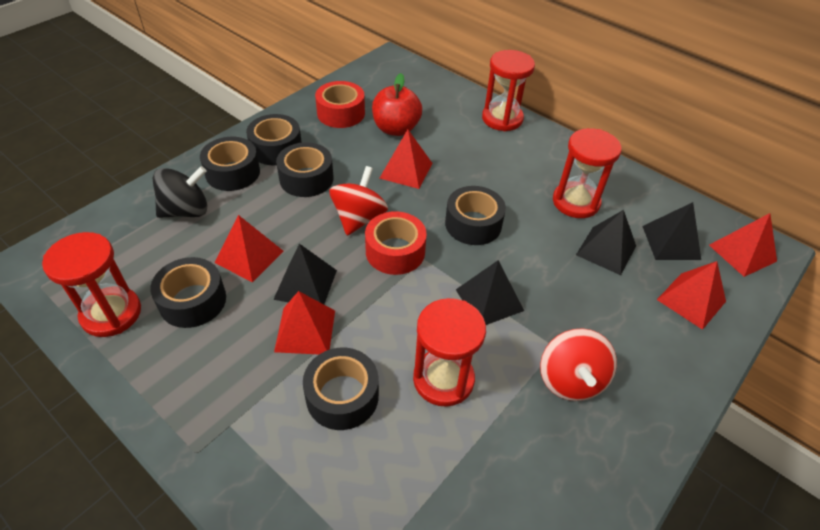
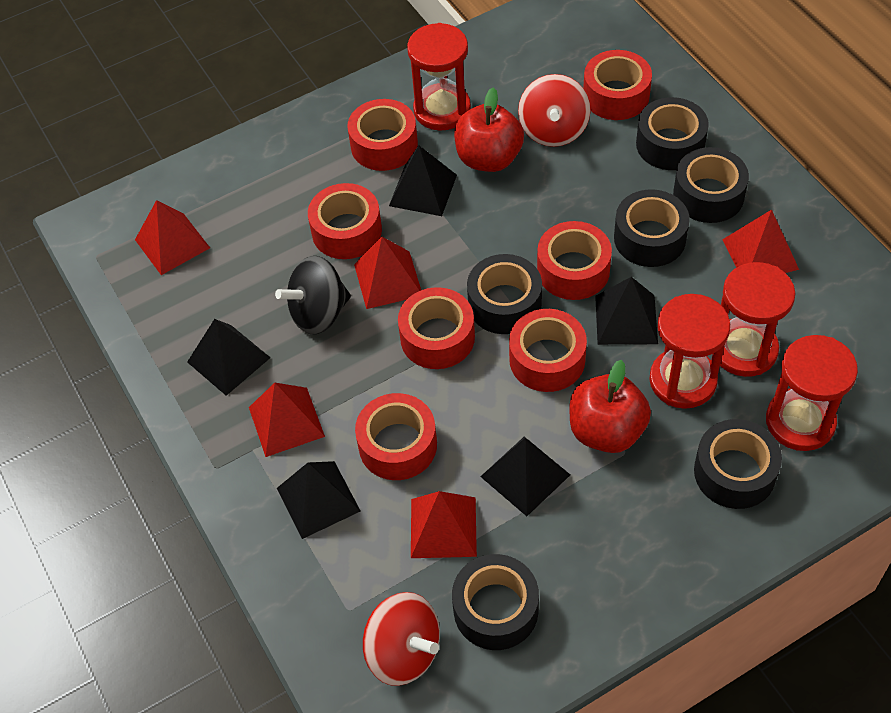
black pyramid: [273,244,337,304] [456,260,524,325] [576,210,636,275] [642,202,701,260] = 4 -> [187,319,270,396] [277,461,360,539] [389,145,457,216] [480,437,570,516] [595,277,658,345] = 5
red apple: [372,73,422,136] = 1 -> [454,87,524,172] [570,360,651,453] = 2
red tape: [315,81,365,128] [365,211,427,275] = 2 -> [308,183,382,259] [347,99,418,171] [355,393,437,480] [398,287,475,369] [509,309,587,392] [537,221,612,300] [583,50,652,120] = 7

